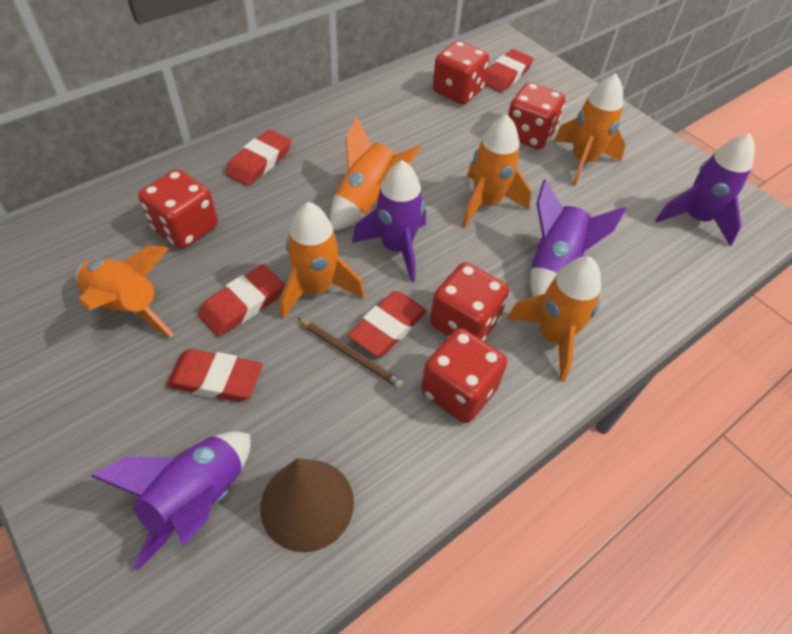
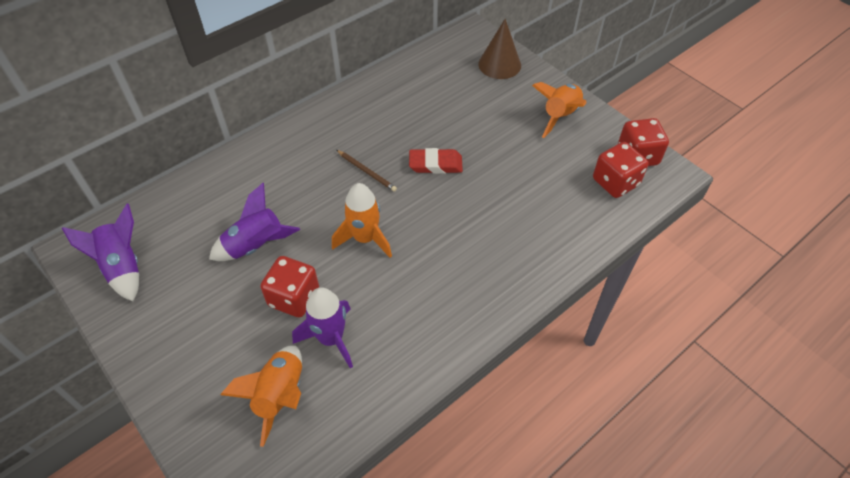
orange rocket: [76,245,174,337] [280,202,364,319] [330,116,422,231] [462,115,531,227] [507,257,601,382] [554,73,626,186] = 6 -> [220,345,302,447] [332,183,392,258] [532,82,587,138] = 3
purple rocket: [91,431,251,571] [352,160,426,282] [531,179,626,297] [655,133,755,246] = 4 -> [62,204,139,301] [209,183,300,261] [292,287,353,368] = 3
red dice: [138,169,218,249] [421,328,507,423] [430,262,509,341] [433,41,489,105] [508,82,565,149] = 5 -> [260,256,319,318] [593,142,649,198] [618,118,669,166] = 3
red eraser: [166,349,263,402] [198,264,284,337] [225,130,291,186] [348,291,427,356] [485,49,533,93] = 5 -> [409,148,463,174] = 1

